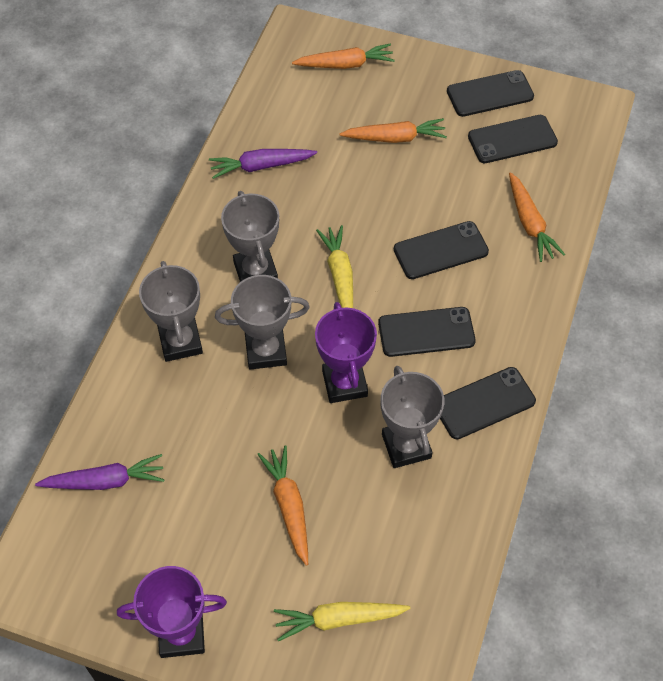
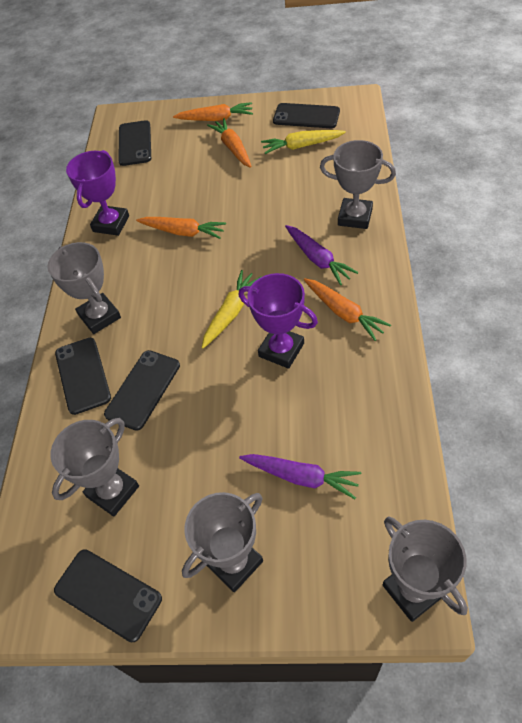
grey trophy: [139,261,203,362] [215,275,310,370] [221,191,279,282] [381,366,444,468] = 4 -> [48,242,121,334] [51,418,139,516] [182,492,263,592] [320,140,396,229] [383,517,468,622] = 5

